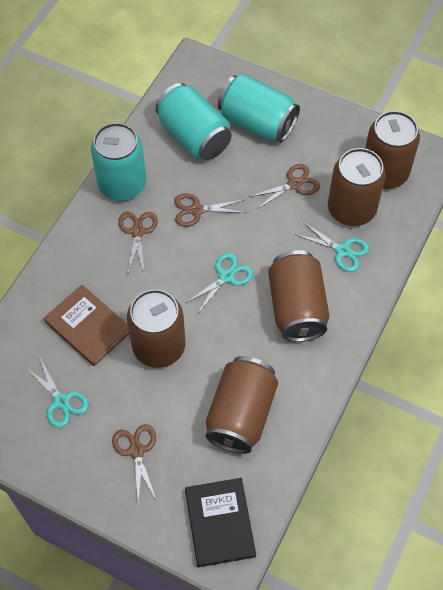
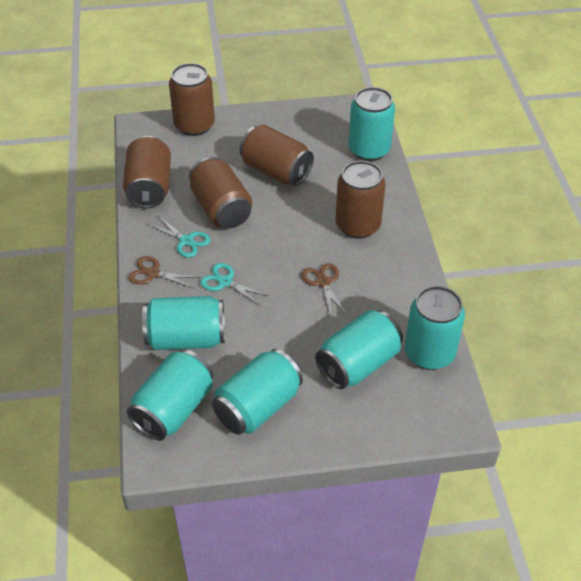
black book: [185,478,256,567] = 1 -> none = 0
brown book: [44,285,129,366] = 1 -> none = 0
brown scissors: [112,424,156,503] [118,212,158,272] [174,193,246,227] [249,164,320,210] = 4 -> [128,256,201,289] [302,263,347,318] = 2
turquoise can: [91,123,146,201] [155,83,232,160] [218,74,300,142] = 3 -> [127,350,213,441] [142,296,225,350] [212,349,303,435] [315,310,403,389] [349,87,395,161] [405,286,465,370] = 6
turquoise scissors: [24,356,89,428] [186,253,253,313] [295,222,369,272] = 3 -> [148,216,211,258] [200,263,270,306] = 2

